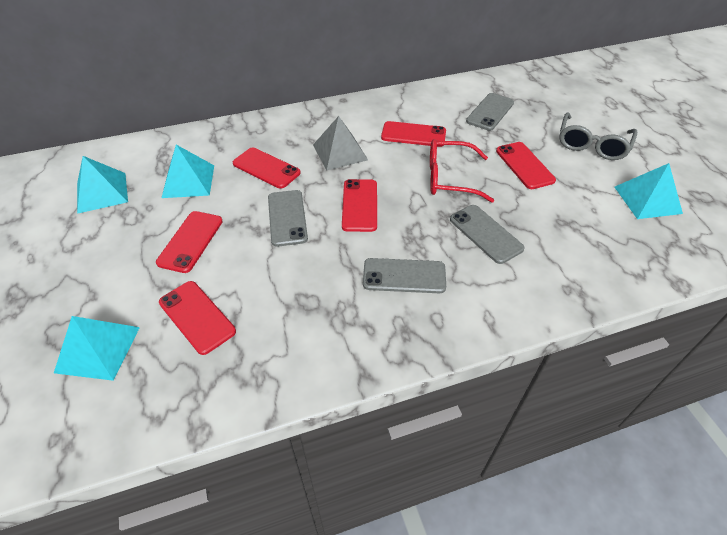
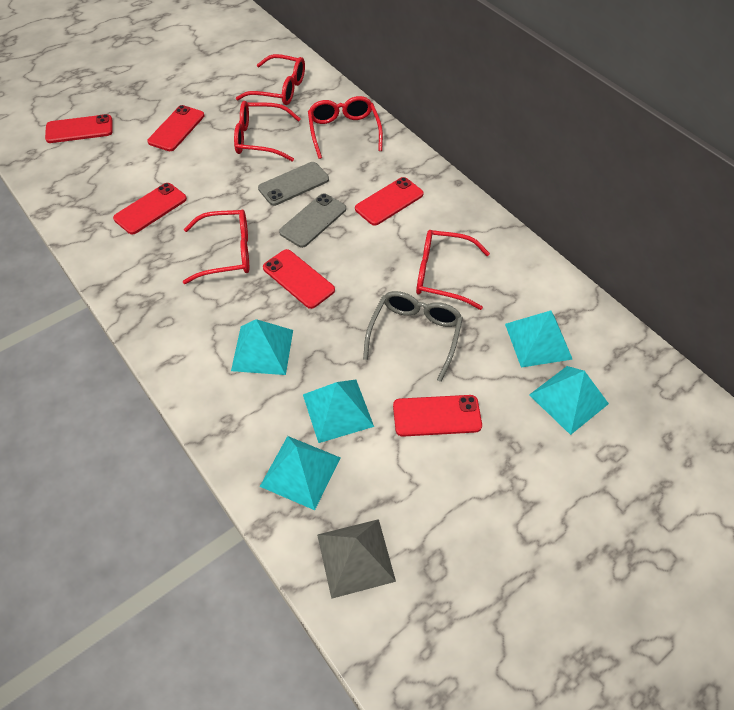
grey phone: [268,190,308,247] [363,258,446,293] [450,205,525,264] [466,93,514,131] = 4 -> [258,162,329,206] [279,193,346,248] = 2
red glasses: [430,139,494,203] = 1 -> [183,209,249,284] [234,101,301,161] [236,54,305,105] [308,96,383,159] [416,230,490,310] = 5
turquoise pyramid: [54,316,140,381] [77,156,128,214] [162,145,214,198] [615,163,683,219] = 4 -> [231,319,293,375] [260,436,341,510] [303,380,374,443] [505,311,573,368] [529,366,609,435] = 5

